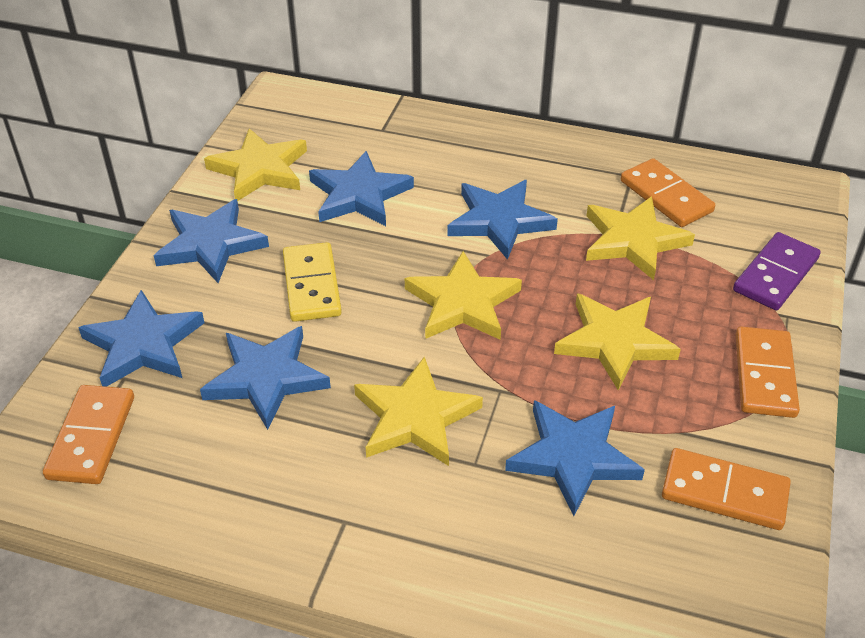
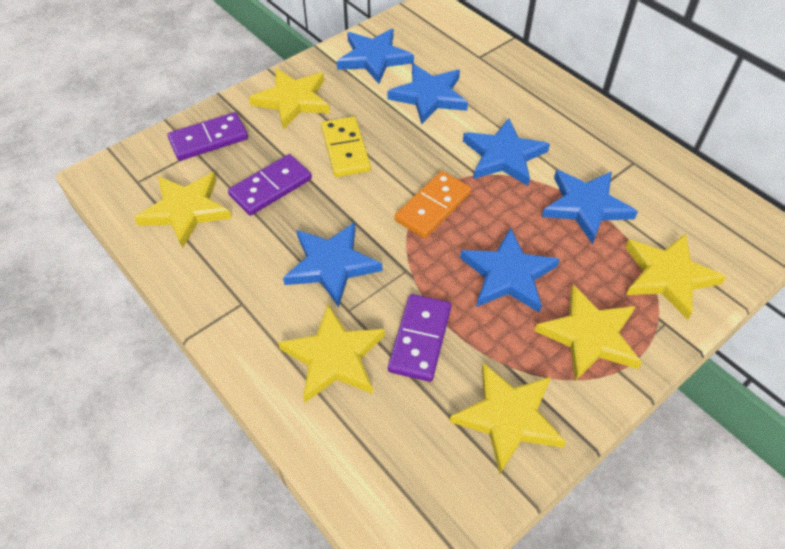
orange domino: [43,385,134,484] [621,158,715,227] [662,448,791,530] [736,326,800,418] = 4 -> [395,171,471,238] = 1
purple domino: [733,232,821,310] = 1 -> [167,112,248,161] [228,154,312,216] [388,294,451,382] = 3
yellow star: [204,128,307,201] [354,356,483,466] [405,251,522,340] [554,293,681,391] [586,196,695,280] = 5 -> [134,172,232,248] [249,69,330,129] [278,304,385,402] [450,363,566,474] [535,285,642,381] [625,234,726,320] = 6

